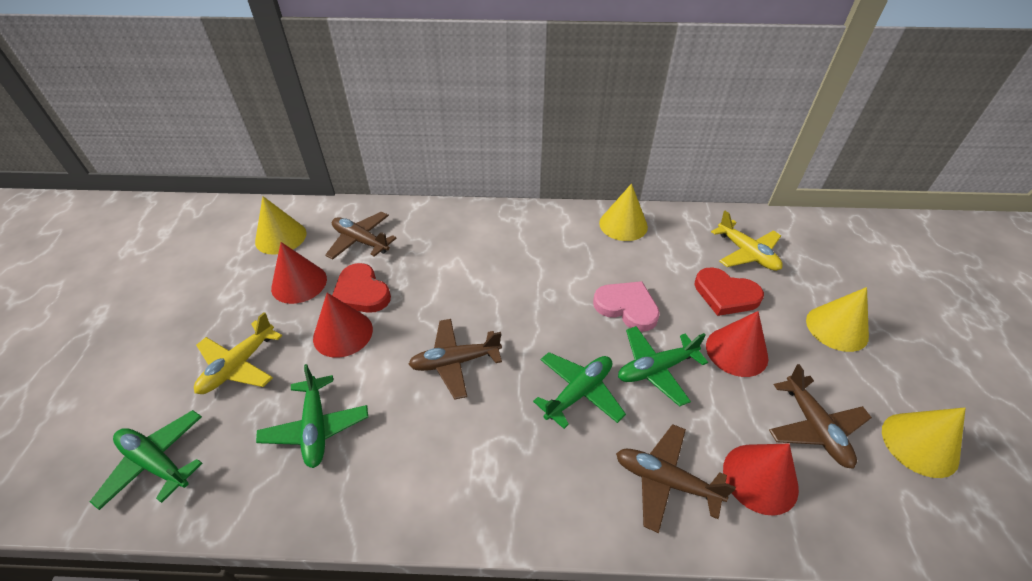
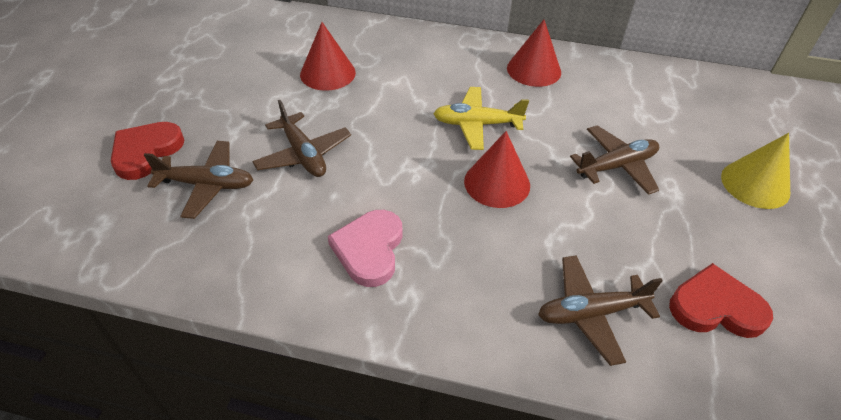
green plane: [90,410,202,510] [256,364,368,468] [533,352,626,429] [618,326,708,407] = 4 -> none = 0
red cone: [271,242,327,304] [313,293,373,358] [706,311,768,377] [723,444,799,516] = 4 -> [300,22,356,91] [464,131,530,208] [507,20,561,87] = 3
yellow cone: [255,196,307,255] [599,184,648,241] [806,287,869,352] [882,408,965,478] = 4 -> [721,133,790,209] = 1
yellow plane: [194,312,282,394] [711,211,783,271] = 2 -> [433,87,529,150] = 1

